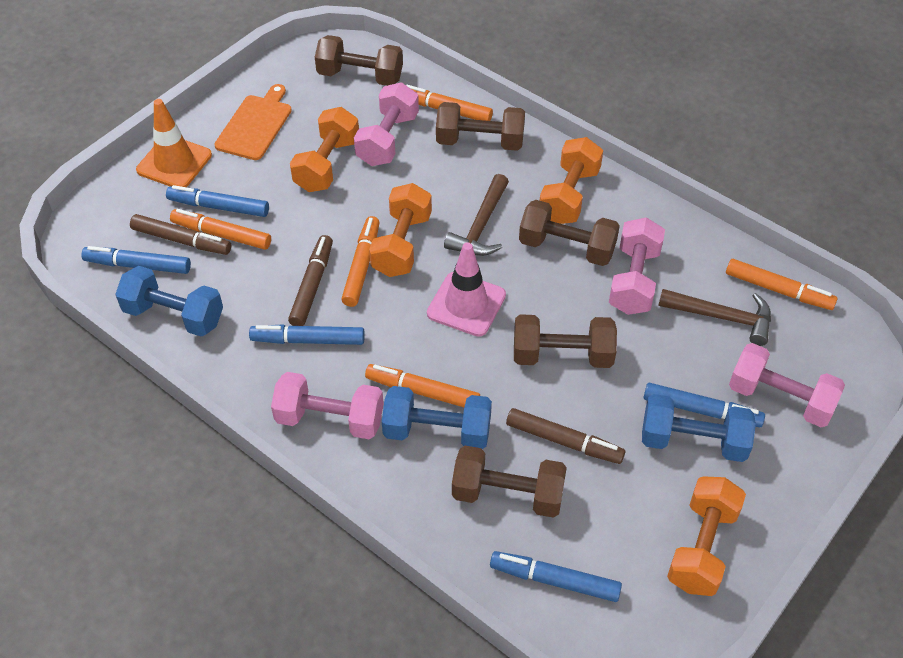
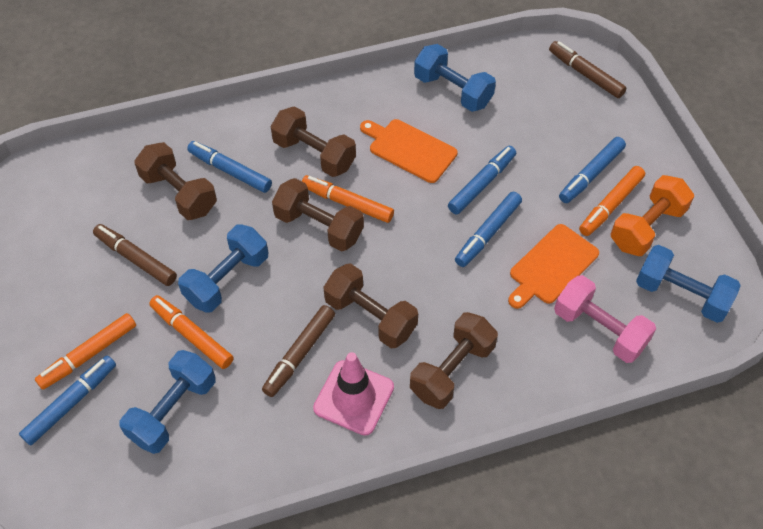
blue dumbbell: [115,266,223,337] [382,386,492,449] [642,394,756,462] = 3 -> [120,350,216,454] [178,224,268,313] [414,44,496,112] [636,245,741,323] = 4
brown hammer: [444,174,509,256] [658,289,771,346] = 2 -> none = 0
orange cutting board: [214,84,292,160] = 1 -> [360,119,458,183] [508,224,599,309] = 2
orange dumbbell: [290,107,359,192] [369,183,432,277] [540,137,603,224] [667,476,746,596] = 4 -> [611,175,694,256] = 1
orange marker: [170,209,271,250] [341,216,380,307] [365,364,480,407] [406,85,493,121] [726,259,838,310] = 5 -> [35,313,136,390] [149,295,233,369] [302,175,394,223] [579,166,645,236] = 4
orange traffic cone: [136,99,212,187] = 1 -> none = 0
pink dumbbell: [271,372,384,439] [354,83,419,166] [609,217,665,315] [729,343,845,427] = 4 -> [554,275,656,363] = 1

